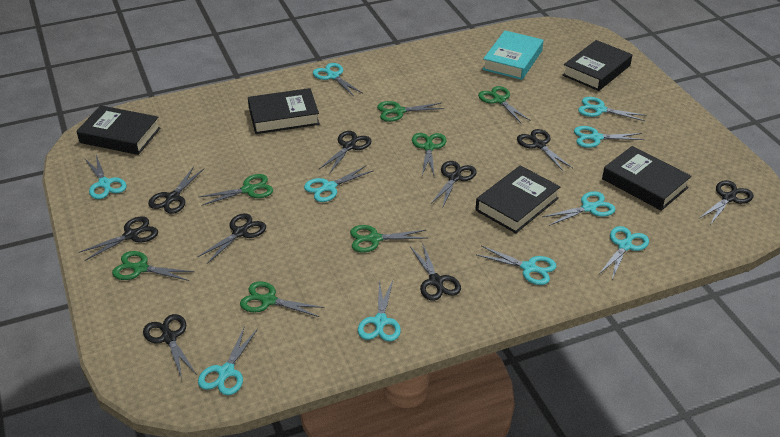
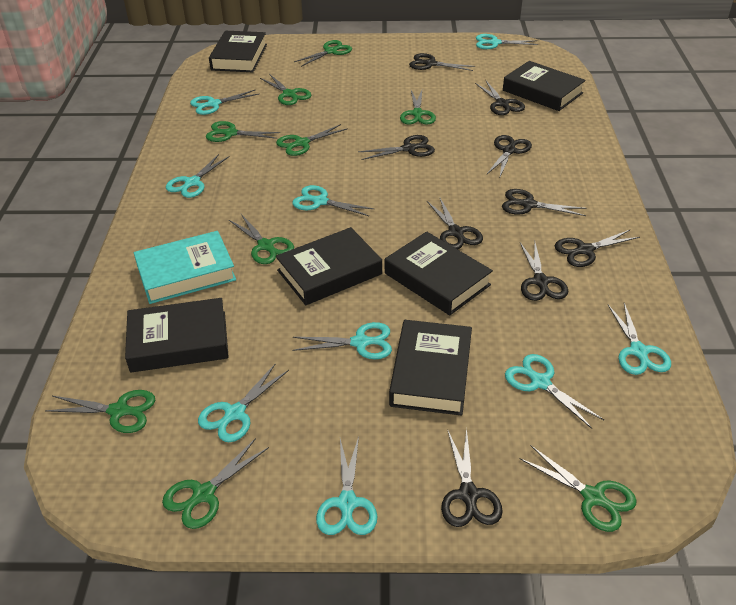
black book: [76,105,161,155] [248,88,320,134] [476,165,560,233] [562,40,632,91] [602,146,691,211] = 5 -> [125,298,229,373] [209,31,267,72] [276,227,382,305] [385,231,493,315] [389,320,472,416] [503,61,586,111] = 6
green scissors: [112,251,195,281] [199,174,273,206] [240,281,324,317] [350,225,427,252] [377,101,444,122] [412,133,446,175] [478,86,531,123] = 7 -> [46,390,155,433] [162,438,269,529] [206,121,280,142] [229,214,294,264] [260,75,312,105] [276,124,348,156] [294,40,352,67] [400,90,436,124] [519,446,637,532] = 9
turquoise scissors: [84,155,127,199] [198,326,258,395] [304,165,374,202] [313,63,362,95] [358,280,401,341] [477,246,557,285] [542,191,616,226] [574,126,644,148] [578,97,647,121] [599,226,649,279] = 10 -> [166,154,229,198] [190,89,259,115] [198,364,289,442] [292,185,374,216] [292,322,392,359] [316,436,377,535] [476,34,538,49] [505,354,604,429] [608,303,671,375] = 9

